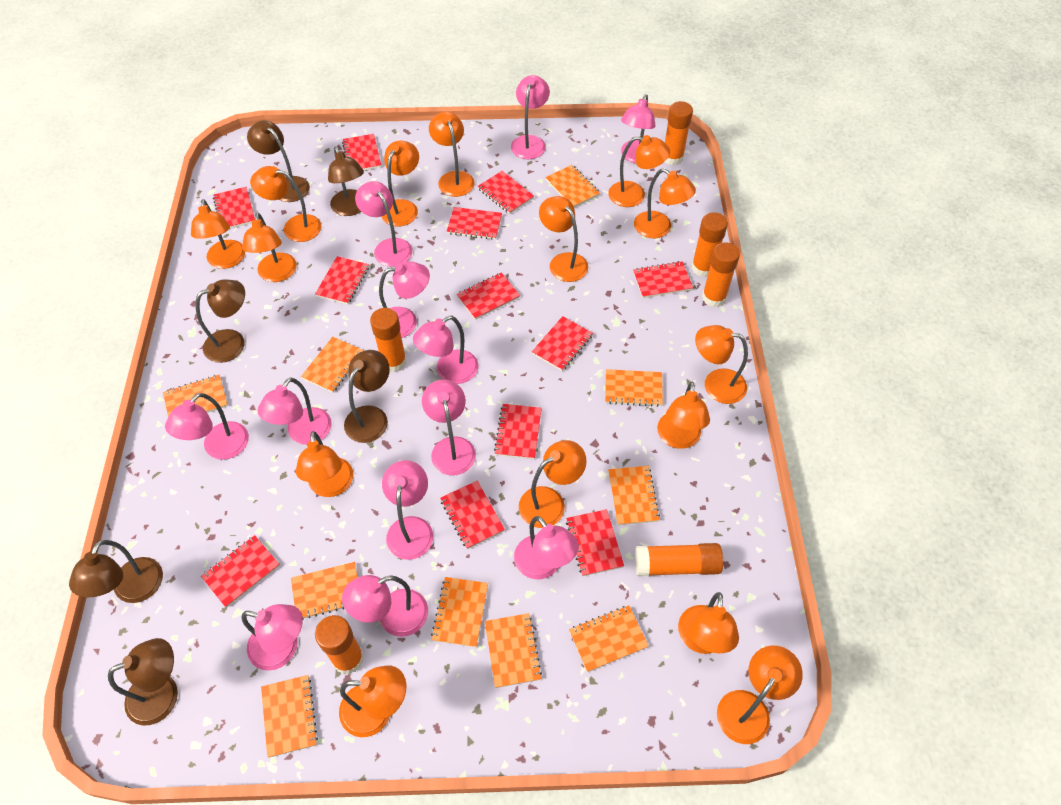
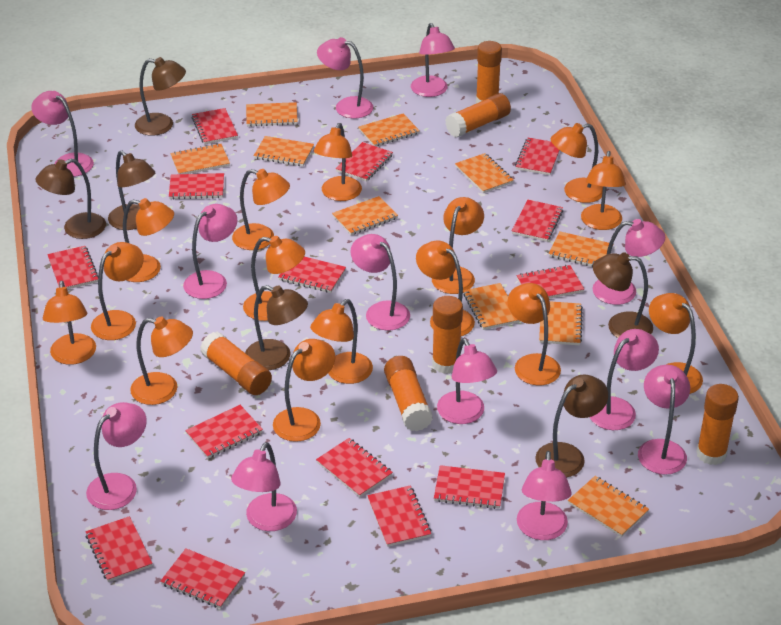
red notebook: [201,535,280,608] [213,187,255,229] [315,256,369,305] [342,134,381,170] [440,481,505,549] [447,207,502,240] [457,272,520,320] [478,171,534,214] [494,404,542,459] [532,316,593,371] [566,509,624,576] [633,261,693,298] = 12 -> [47,246,98,289] [86,516,153,582] [160,548,245,609] [169,173,224,199] [185,405,263,459] [192,108,238,144] [278,257,346,293] [316,438,393,497] [336,142,393,182] [367,485,431,547] [434,465,505,509] [512,200,563,242] [515,138,560,175] [517,265,584,299] = 14

